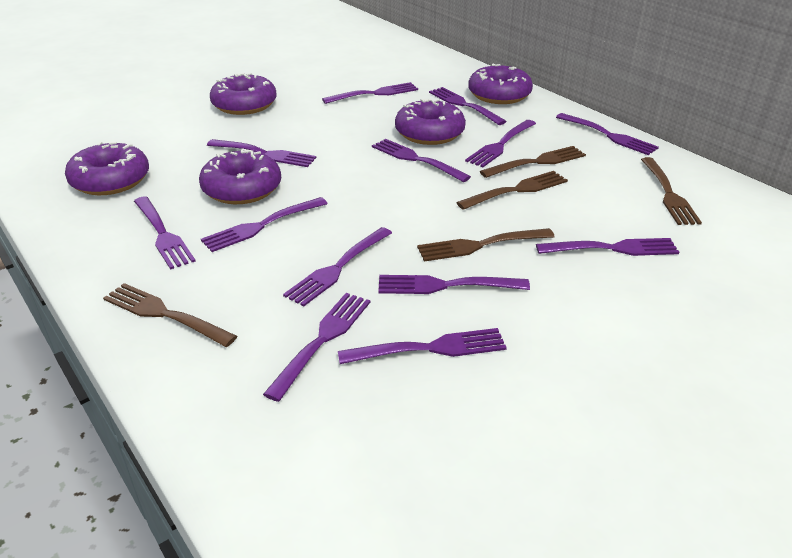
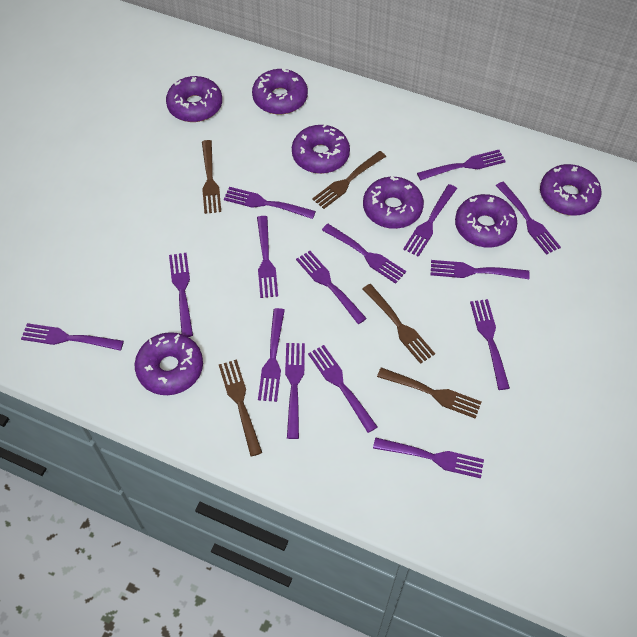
purple donut: [65,142,149,195] [199,149,281,204] [210,73,277,115] [395,99,466,145] [468,64,533,104] = 5 -> [135,332,203,395] [166,76,222,122] [252,68,308,115] [292,124,350,174] [363,176,424,229] [455,194,517,248] [540,164,602,216] = 7
purple fork: [134,196,196,270] [201,197,328,252] [207,139,316,167] [263,293,370,402] [283,227,392,307] [322,82,418,104] [338,328,507,364] [372,139,471,182] [378,275,530,294] [429,87,507,125] [465,120,536,167] [536,238,679,256] [556,113,659,155] = 13 -> [21,323,124,351] [169,253,193,337] [224,187,316,219] [257,216,278,298] [258,308,285,402] [285,343,305,439] [296,251,367,324] [308,345,378,433] [322,224,406,284] [373,438,484,478] [403,184,457,257] [417,150,506,180] [431,260,530,279] [470,299,510,390] [496,182,561,255] = 15

